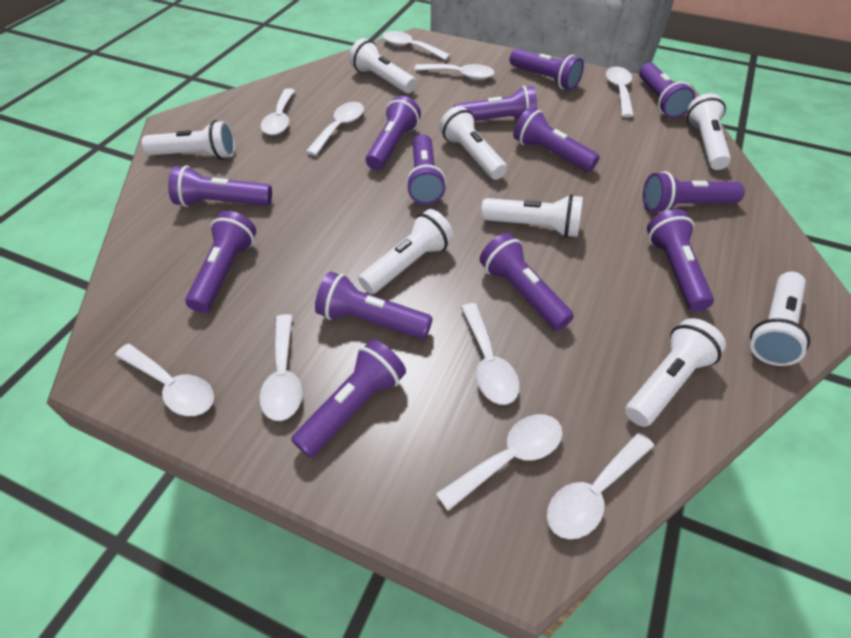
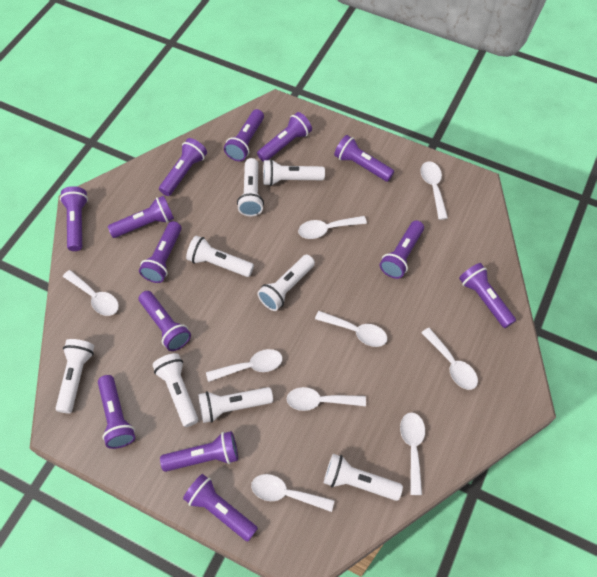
white spoon: [115,344,214,416] [259,314,303,421] [260,88,295,136] [306,102,364,156] [383,31,451,60] [414,64,494,80] [436,414,563,511] [461,303,520,405] [547,432,654,539] [606,66,634,118] = 10 -> [63,270,119,316] [206,349,283,382] [251,474,334,512] [286,387,366,411] [298,216,367,239] [315,311,387,347] [400,412,425,495] [420,161,448,220] [421,328,478,390] = 9

